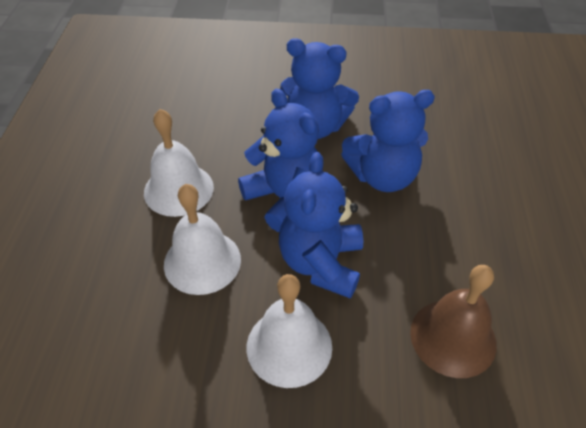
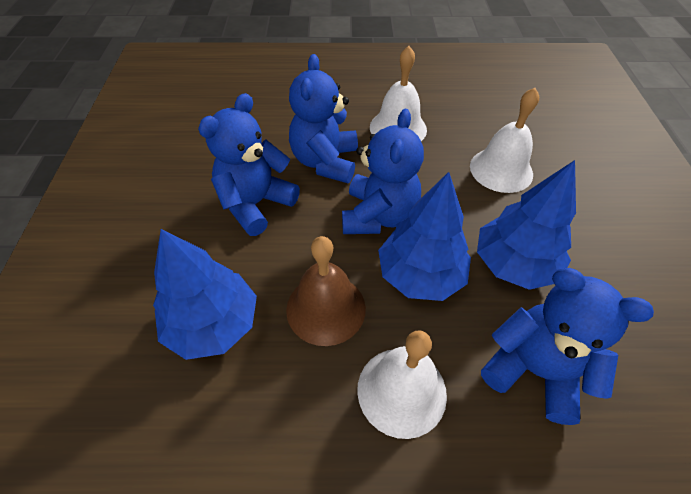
blue tree: none = 0 -> [153,229,257,360] [378,172,471,301] [477,160,576,290] = 3

